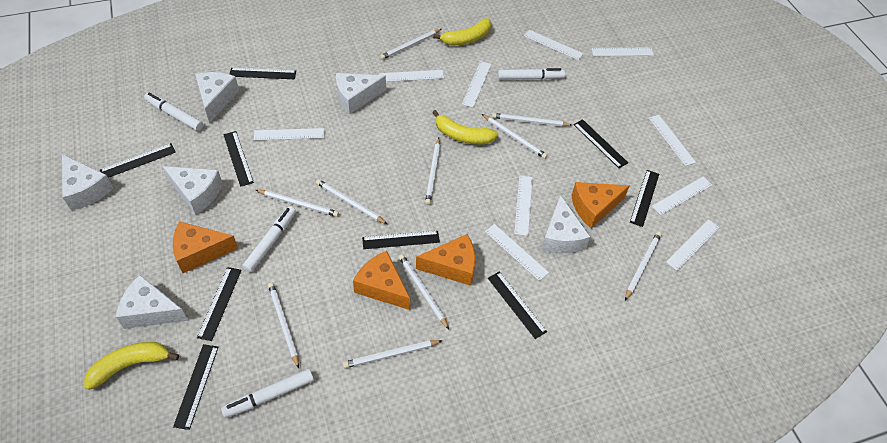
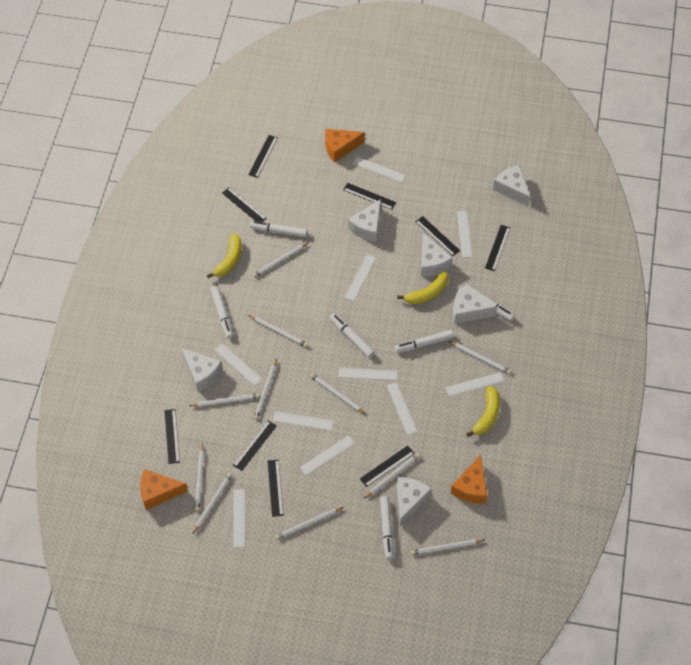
orange cheese: [173,222,238,273] [353,251,410,310] [416,234,475,286] [571,182,630,228] = 4 -> [140,469,188,510] [325,129,365,163] [451,455,487,504] = 3
white marker: [144,93,203,131] [221,369,314,418] [242,206,296,272] [498,68,565,80] = 4 -> [211,286,233,339] [250,221,307,237] [330,313,375,358] [380,496,393,559] [395,330,454,353] [463,284,514,321] = 6
white pencil: [256,190,339,217] [268,283,299,368] [316,179,387,224] [343,340,443,368] [380,29,441,60] [399,254,449,329] [425,138,440,205] [482,114,547,159] [492,113,572,126] [625,232,661,301] = 10 -> [189,393,260,407] [193,473,233,534] [195,443,204,511] [249,315,308,347] [253,242,309,277] [254,359,277,420] [275,507,343,540] [310,373,366,414] [364,453,420,498] [411,539,484,555] [449,341,511,374] = 11

